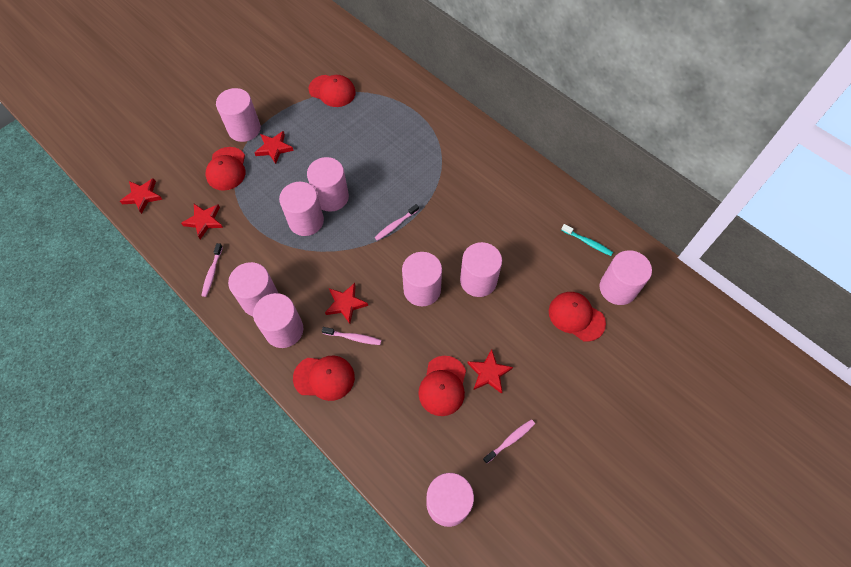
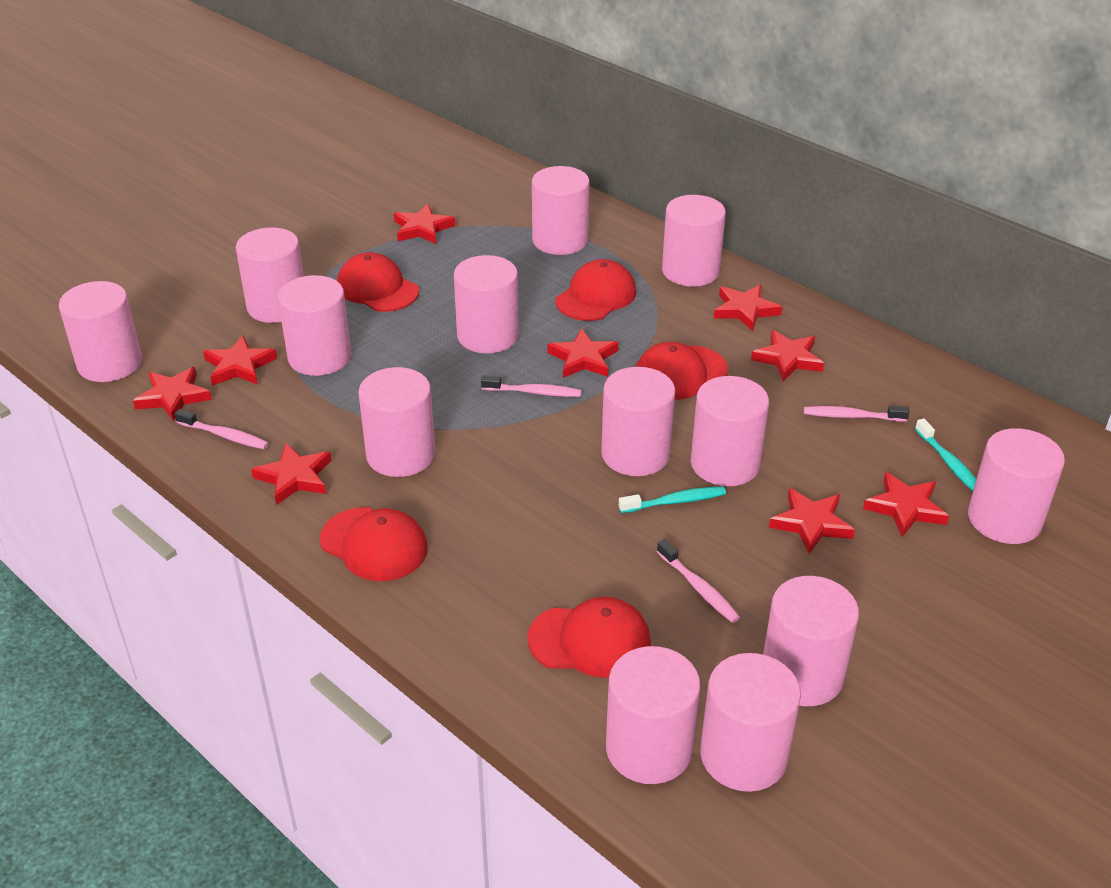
pink cylinder: [216,88,261,142] [228,262,279,316] [253,293,303,348] [279,182,324,236] [307,157,349,212] [402,252,442,306] [426,473,474,527] [460,242,502,297] [600,250,652,305] = 9 -> [59,281,142,382] [236,227,304,323] [278,275,351,376] [358,367,435,477] [454,255,519,354] [532,166,590,255] [601,367,675,476] [606,646,700,784] [662,195,726,287] [691,376,769,486] [700,653,801,792] [763,576,859,706] [968,428,1065,544] = 13
red star: [120,178,163,214] [181,204,223,239] [254,131,294,164] [325,283,368,324] [467,349,513,394] = 5 -> [133,367,212,421] [203,335,277,386] [251,443,332,505] [394,204,455,244] [547,328,619,378] [714,285,782,331] [751,330,824,381] [769,488,855,554] [863,472,949,537] = 9
turquoise toothbrush: [561,224,613,256] = 1 -> [619,487,726,513] [915,418,976,491] = 2

